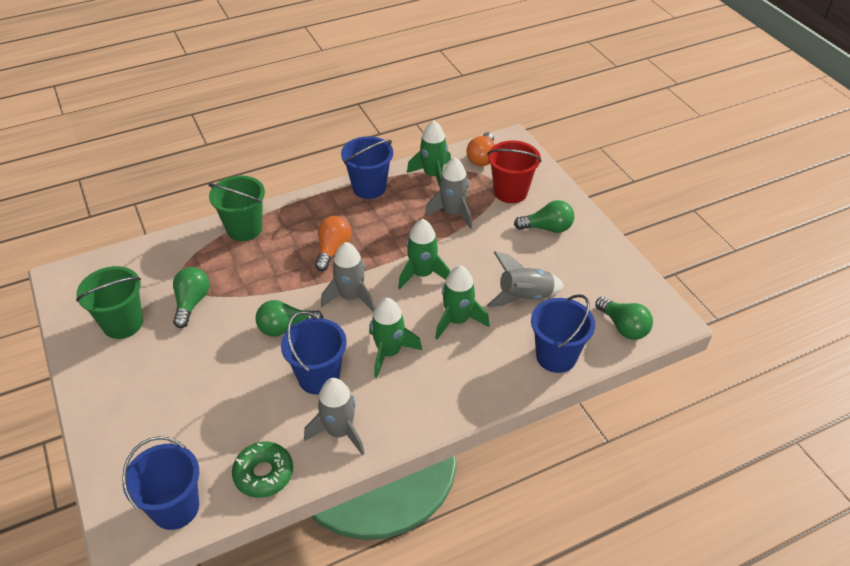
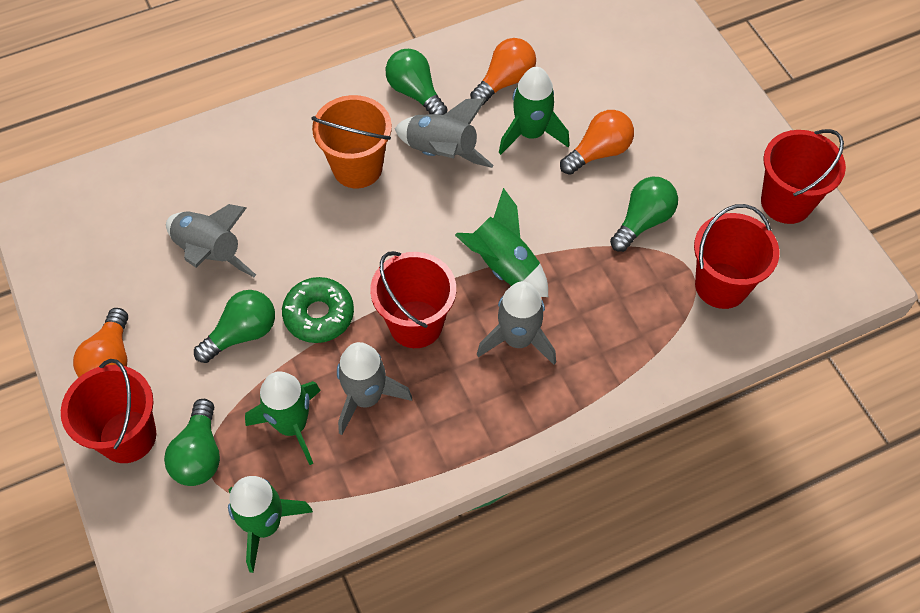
blue bucket: [122,436,199,530] [281,311,347,395] [341,136,393,199] [531,294,595,373] = 4 -> none = 0
green bucket: [76,266,143,339] [209,176,265,241] = 2 -> none = 0
orange bucket: none = 0 -> [311,95,392,188] = 1
orange light bulb: [315,216,351,271] [466,132,495,166] = 2 -> [73,308,128,377] [470,38,536,105] [560,110,634,175] = 3
red bucket: [487,140,542,203] = 1 -> [61,359,156,463] [370,251,456,348] [694,204,779,309] [761,129,846,224] = 4

